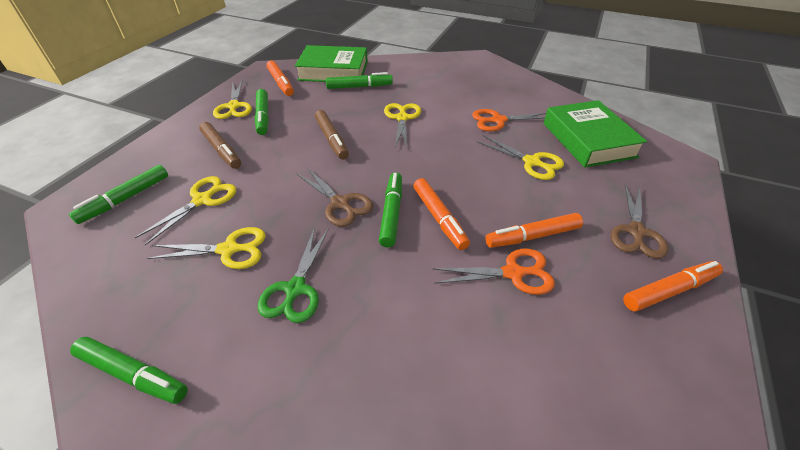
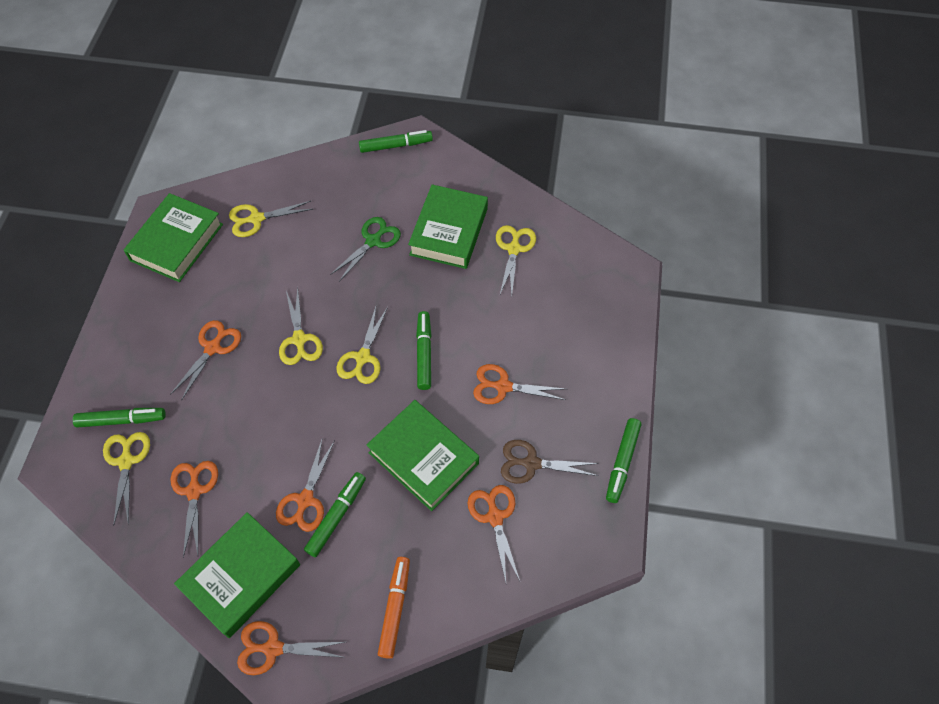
brown marker: [199,122,241,169] [315,110,349,160] = 2 -> none = 0
brown scissors: [297,167,373,227] [611,184,668,259] = 2 -> [501,440,599,484] = 1
green book: [295,45,368,82] [544,100,647,168] = 2 -> [123,193,223,282] [174,512,300,638] [367,400,479,511] [408,184,488,269] = 4
orange marker: [266,60,294,96] [413,178,470,250] [485,213,583,248] [623,261,723,311] = 4 -> [378,557,410,659] = 1
orange scissors: [433,249,555,295] [472,109,546,131] = 2 -> [170,320,241,399] [170,461,218,558] [237,621,345,675] [276,437,335,532] [468,485,520,582] [473,364,566,404] = 6

